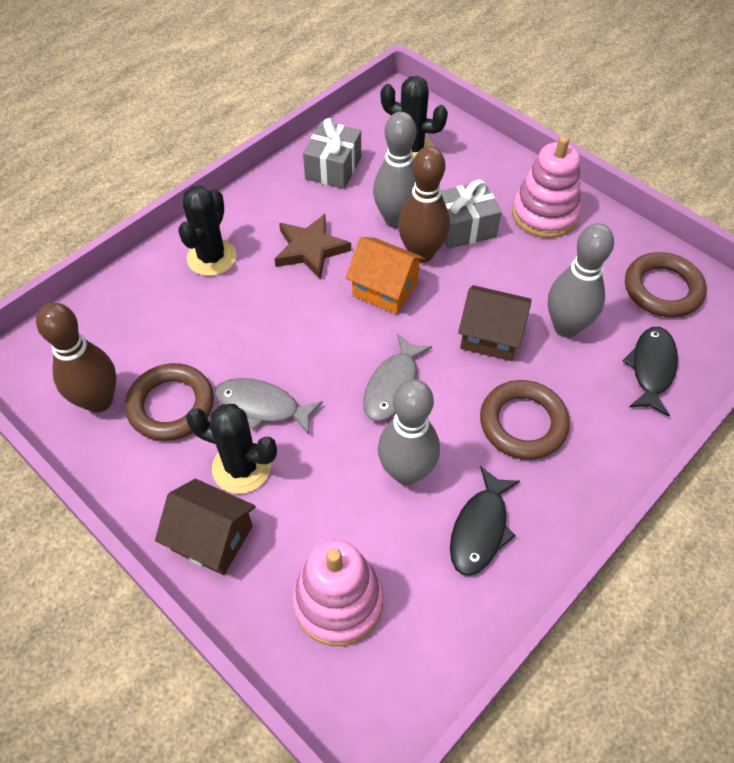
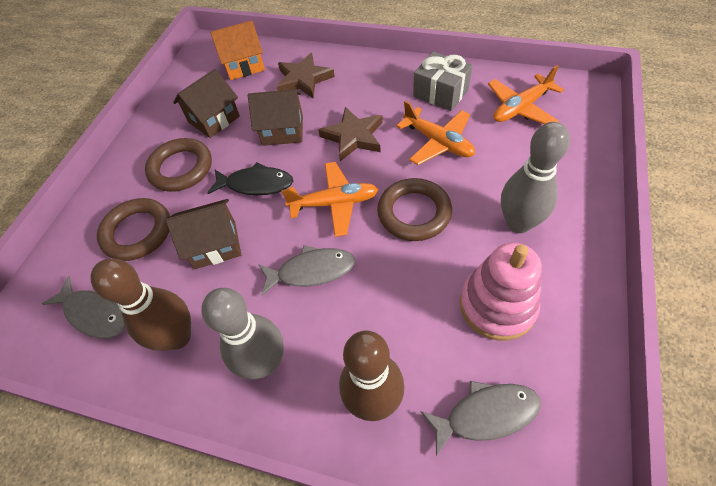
black cactus: [178,186,236,276] [186,404,277,494] [381,76,448,158] = 3 -> none = 0
black fish: [450,466,520,576] [623,327,678,417] = 2 -> [207,162,293,195] = 1
brown house: [155,479,256,575] [458,285,531,361] = 2 -> [166,199,241,269] [173,69,240,138] [248,89,303,146] = 3
brown star: [274,214,351,280] = 1 -> [277,53,335,98] [318,107,383,161] = 2
grey bowling pin: [373,112,417,228] [378,379,440,485] [548,223,614,337] = 3 -> [201,288,284,379] [501,122,570,233] = 2
grey fish: [215,378,323,435] [363,334,432,421] = 2 -> [42,276,125,339] [258,245,355,296] [420,381,541,456] = 3
grey gift: [303,118,361,189] [441,180,502,249] = 2 -> [413,51,473,111] = 1
orange plane: none = 0 -> [281,162,378,237] [396,100,475,165] [488,65,564,124] = 3
pink stacking toy: [292,539,384,646] [512,136,581,238] = 2 -> [460,242,541,341] = 1

